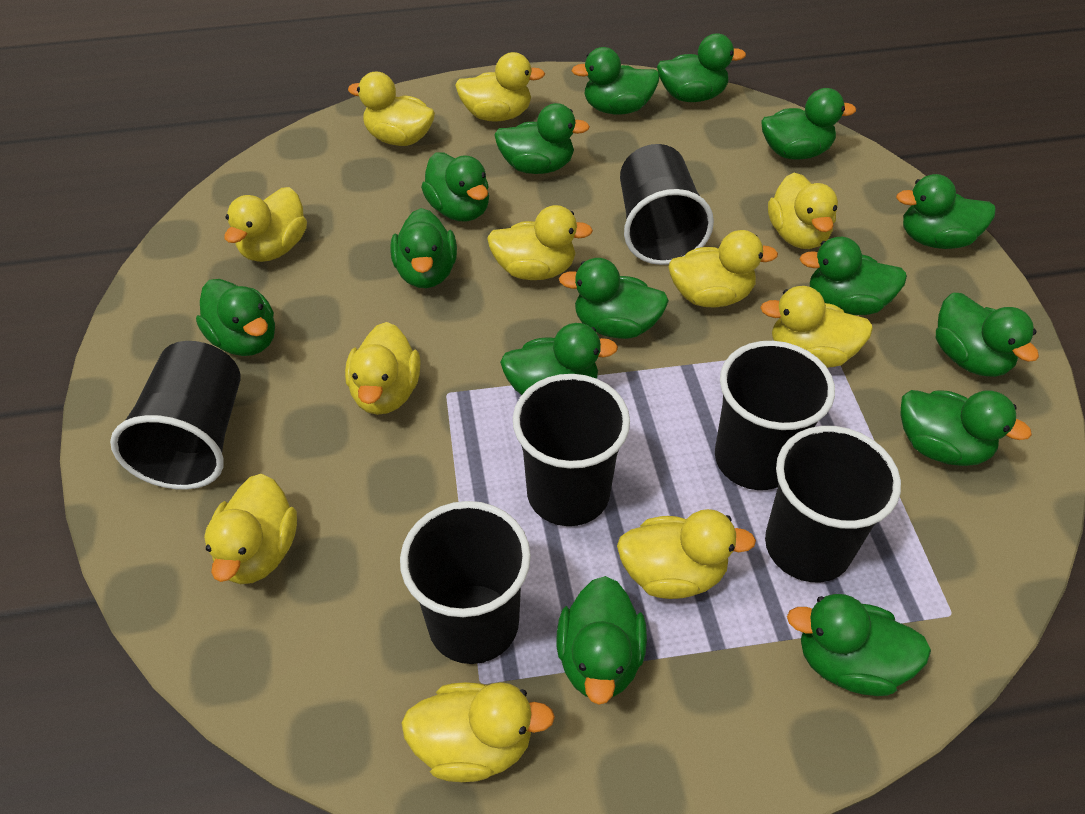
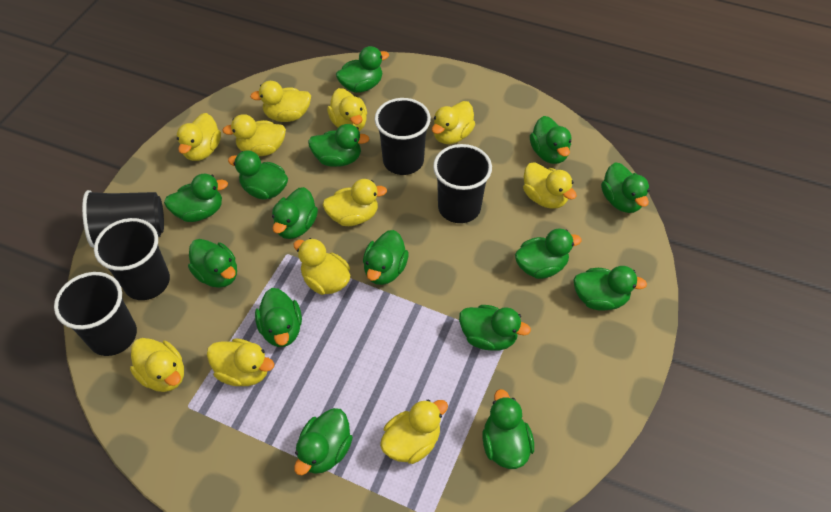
black cup: [110,341,241,490] [400,501,531,664] [513,374,630,526] [620,144,714,265] [715,341,835,490] [765,426,901,582] = 6 -> [54,272,137,356] [82,190,164,248] [94,218,170,300] [374,98,431,175] [433,144,492,223] = 5

